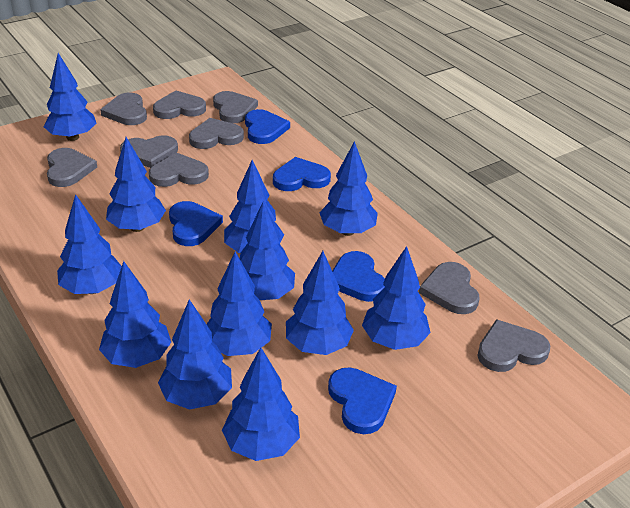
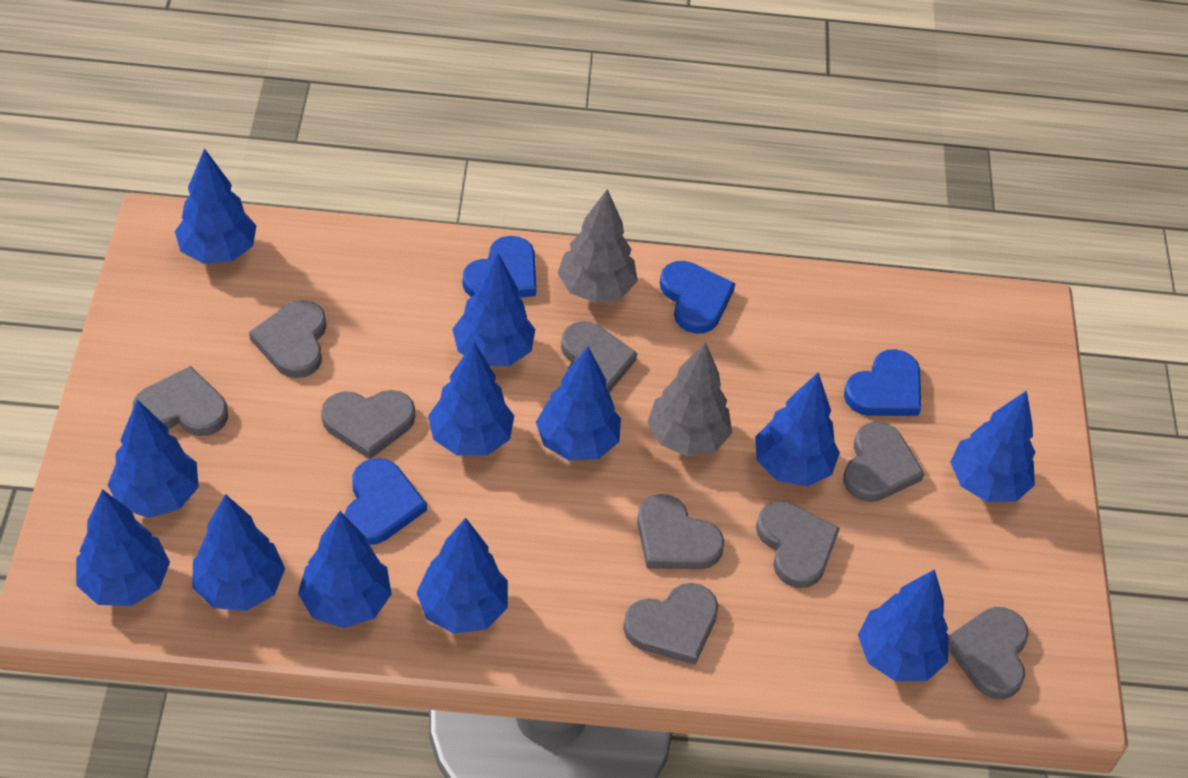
blue heart: [169,201,223,246] [245,109,290,144] [273,157,331,191] [328,367,397,434] [332,251,385,302] = 5 -> [344,458,427,545] [463,236,537,298] [660,261,735,334] [844,349,921,416] = 4
grey tree: none = 0 -> [558,189,638,303] [647,342,732,457] = 2

